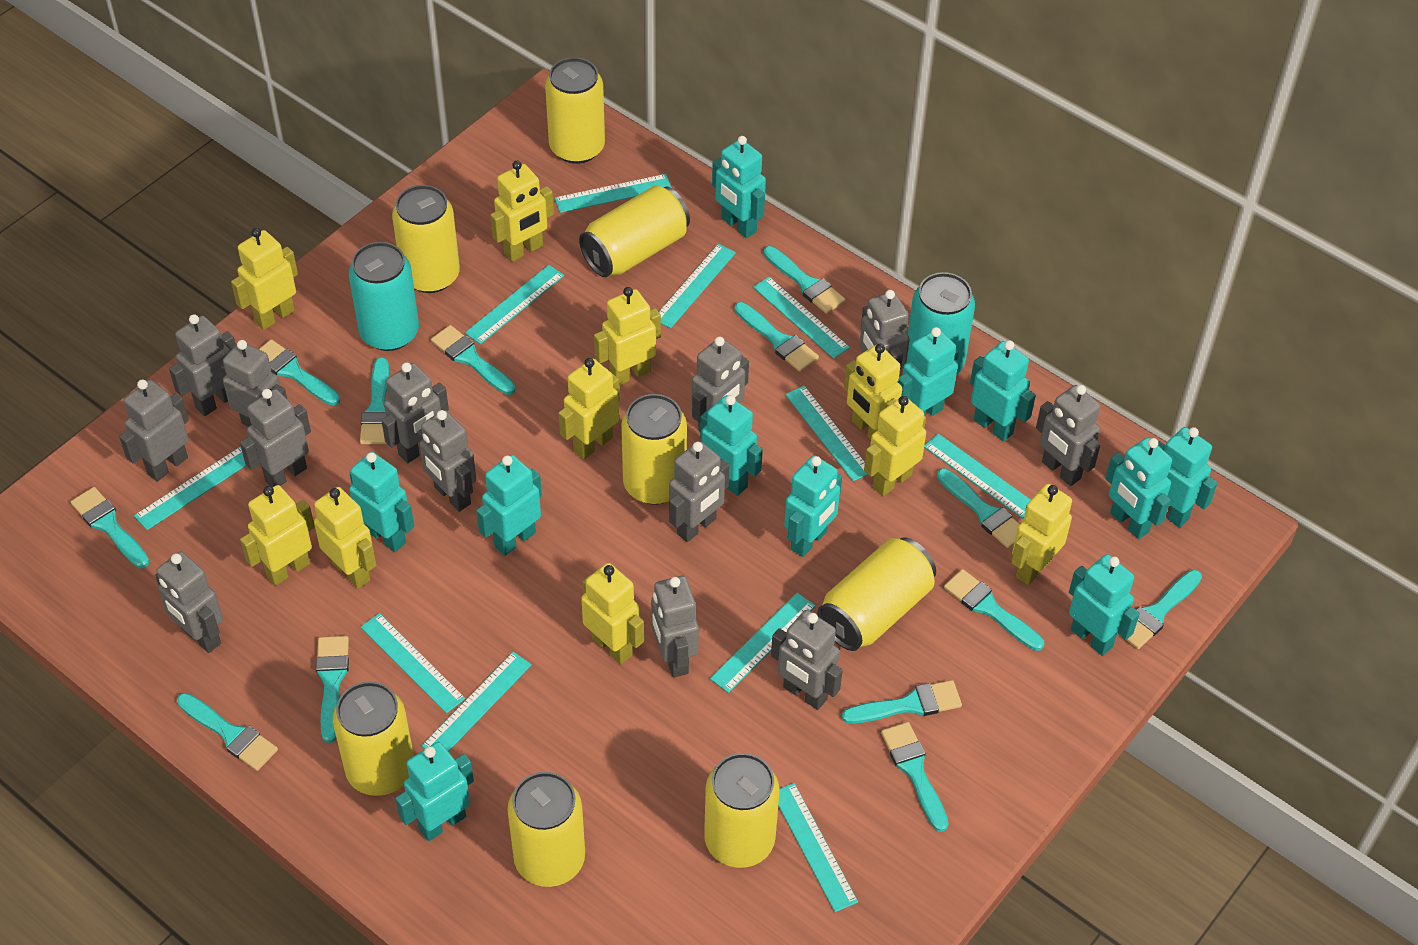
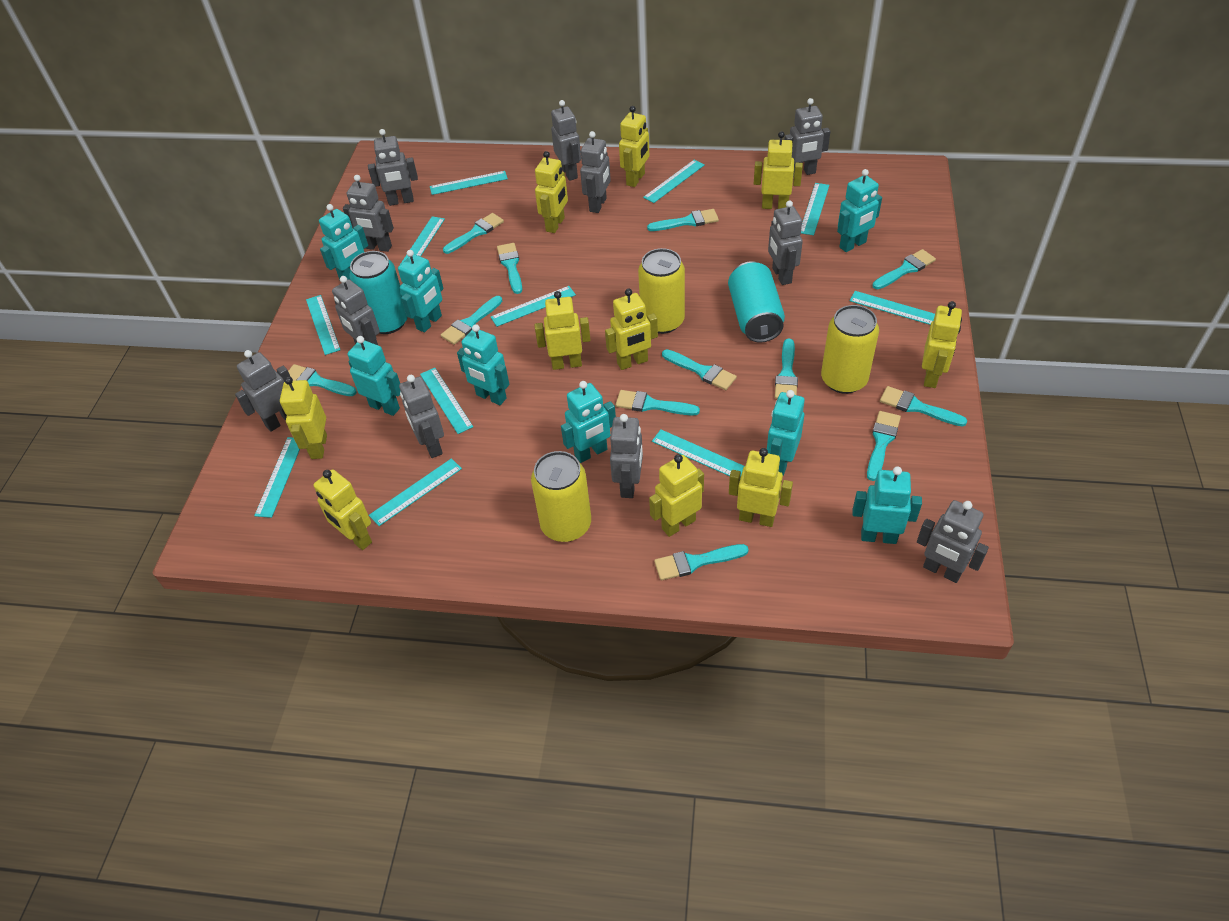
grey robot: [119,379,189,481] [155,551,223,653] [169,314,236,416] [221,340,287,427] [240,389,311,487] [381,362,449,463] [417,410,476,512] [651,576,699,678] [669,441,730,542] [691,337,749,431] [771,610,843,710] [859,290,910,376] [1036,385,1100,486] = 13 -> [235,350,290,432] [332,276,380,345] [343,175,394,252] [368,129,418,206] [399,375,444,458] [551,100,581,181] [580,131,611,213] [610,414,643,498] [768,200,803,285] [784,98,830,178] [917,500,989,583] = 11
turquoise brush: [71,487,149,568] [177,693,278,771] [259,339,340,406] [316,636,349,743] [360,357,389,444] [431,325,515,395] [735,302,819,372] [764,246,845,314] [842,680,962,724] [881,722,949,832] [937,468,1020,548] [944,569,1044,651] [1117,570,1202,649] = 13 -> [288,364,357,396] [441,296,502,345] [443,213,504,254] [497,243,522,294] [615,390,700,416] [647,209,719,231] [654,544,749,580] [662,349,737,390] [775,339,798,399] [867,411,901,481] [872,249,936,289] [880,386,967,427] = 12
turquoise robot: [349,452,414,552] [395,742,474,841] [476,455,542,556] [700,395,763,496] [712,136,766,238] [784,455,842,557] [898,327,959,416] [970,340,1036,441] [1069,554,1140,656] [1105,437,1172,539] [1158,427,1218,528] = 11 -> [319,204,368,280] [347,336,401,416] [398,250,444,333] [457,324,509,405] [561,381,616,463] [767,390,805,476] [837,169,882,252] [853,466,922,544] = 8
yellow can: [333,681,414,796] [392,185,460,293] [507,772,585,887] [545,57,605,164] [579,185,690,277] [621,394,687,505] [704,753,779,868] [818,537,936,651] = 8 -> [531,451,591,542] [638,248,685,334] [821,305,879,394] = 3

